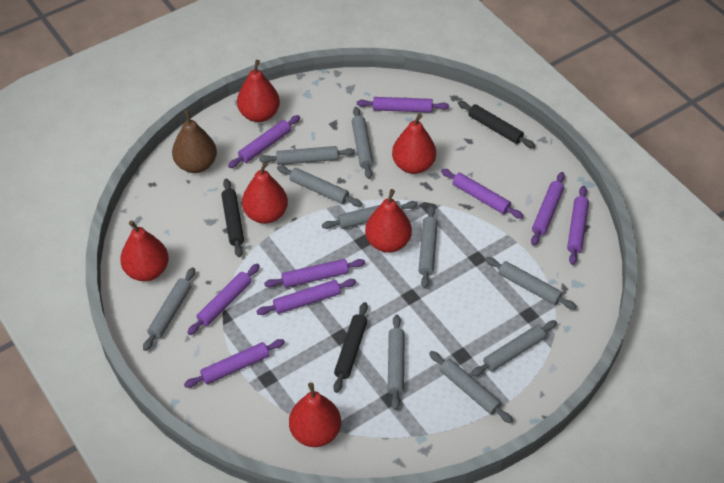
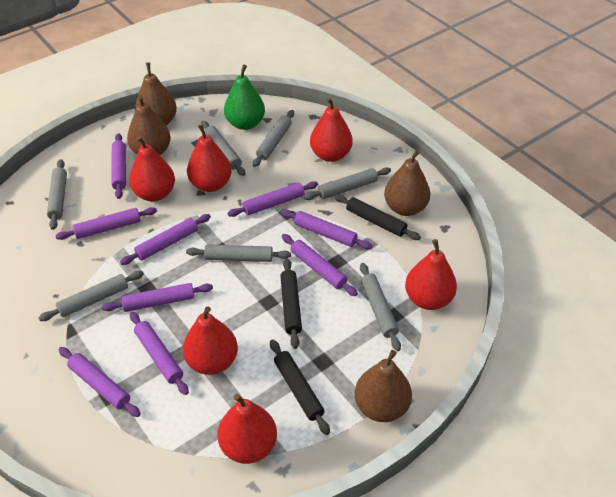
brown pear: [172,110,217,173] = 1 -> [127,95,171,155] [135,62,177,125] [355,350,412,422] [384,150,430,216] = 4
green pear: none = 0 -> [224,65,265,130] = 1
grey rolling pin: [143,267,195,351] [259,146,355,165] [277,166,362,207] [322,201,418,229] [352,107,374,179] [388,315,405,410] [419,205,438,288] [429,351,513,423] [471,320,557,377] [485,257,577,310] = 10 -> [38,271,144,321] [47,159,67,230] [186,244,291,262] [201,121,245,176] [253,110,294,167] [304,167,391,200] [360,263,401,351] = 7

